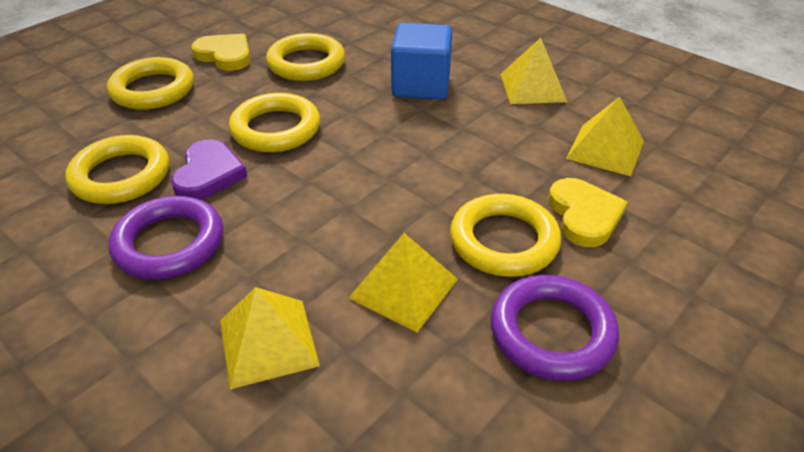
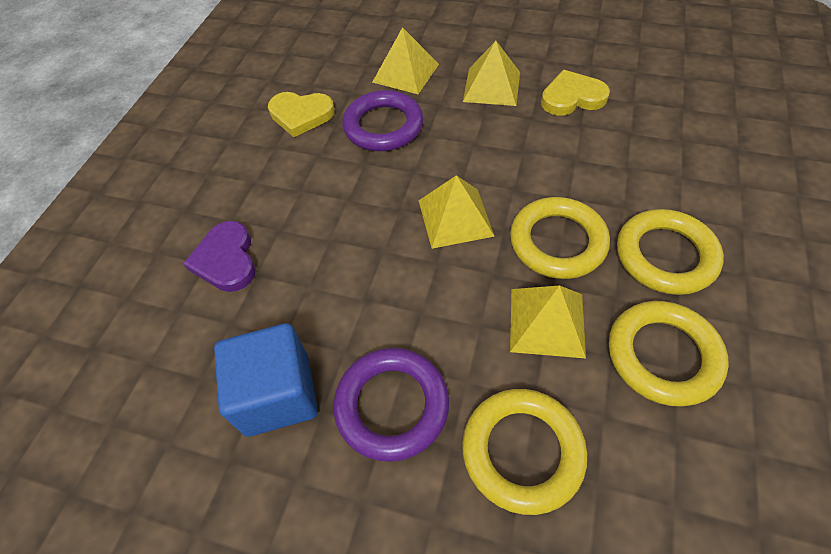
yellow ring: [65,135,169,204] [107,57,194,110] [229,93,320,152] [266,33,345,81] [450,194,561,277] = 5 -> [462,389,587,515] [510,197,610,279] [609,301,729,407] [617,209,724,295] = 4

